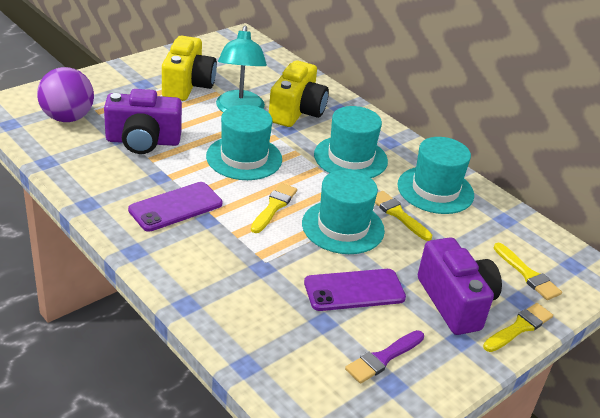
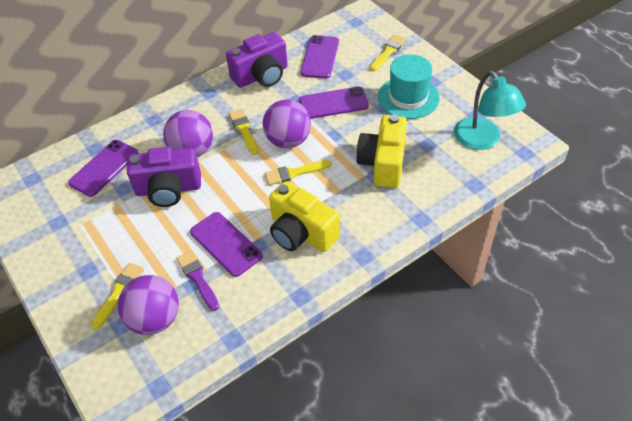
purple ball: [37,67,94,122] = 1 -> [117,275,179,335] [163,110,213,157] [263,100,311,148] = 3
purple phone: [128,182,222,232] [304,269,406,311] = 2 -> [68,140,138,197] [190,212,263,277] [299,86,369,119] [300,35,339,79] = 4
turquoise hat: [206,105,282,180] [302,170,385,254] [314,106,388,178] [398,137,474,214] = 4 -> [378,54,440,119] = 1

